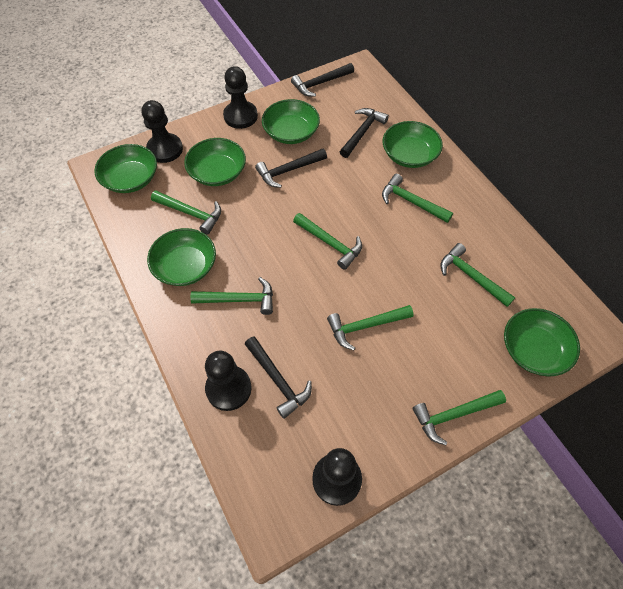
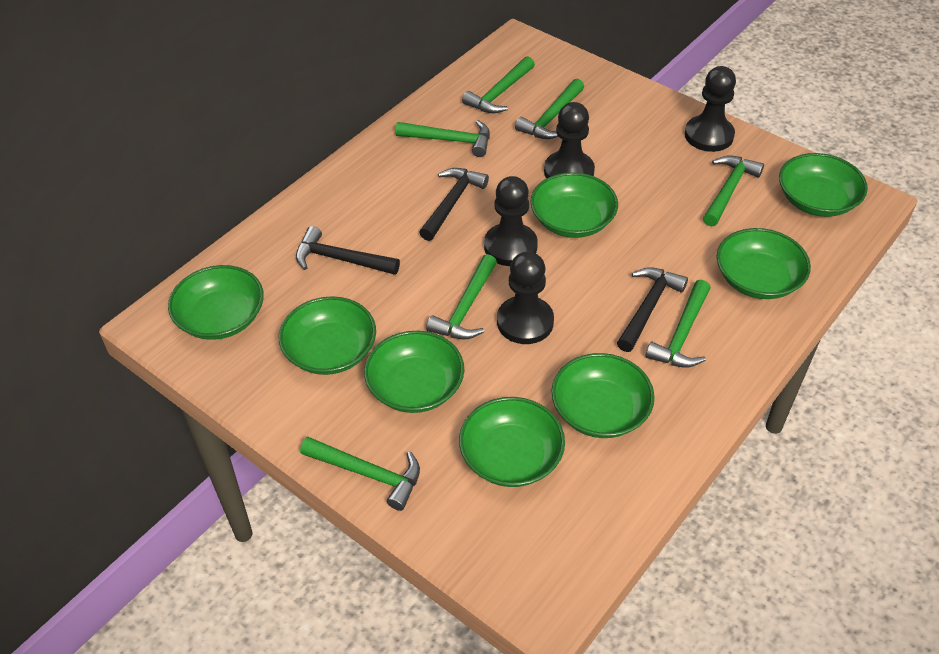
black hammer: [245,336,312,419] [255,149,327,188] [291,63,354,97] [340,108,389,158] = 4 -> [296,226,400,275] [419,168,489,241] [617,267,688,352] = 3
green bowl: [94,144,157,193] [147,228,216,286] [184,138,246,186] [262,99,320,144] [383,121,443,168] [504,308,580,377] = 6 -> [168,265,264,340] [279,296,376,375] [364,331,464,413] [459,397,565,487] [530,172,618,238] [552,353,655,438] [717,228,811,299] [779,153,868,217] = 8

